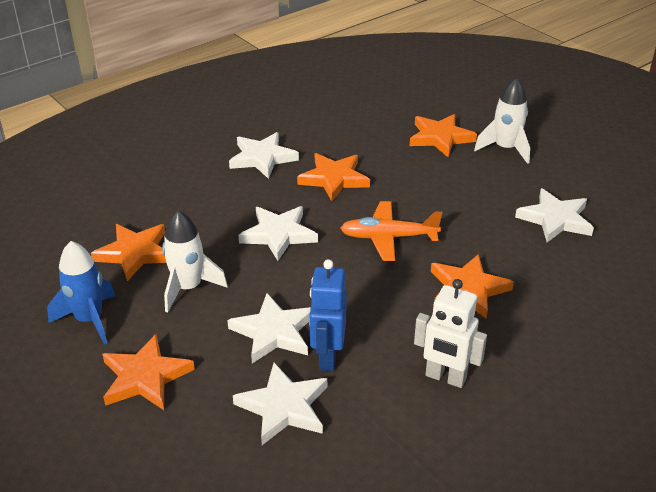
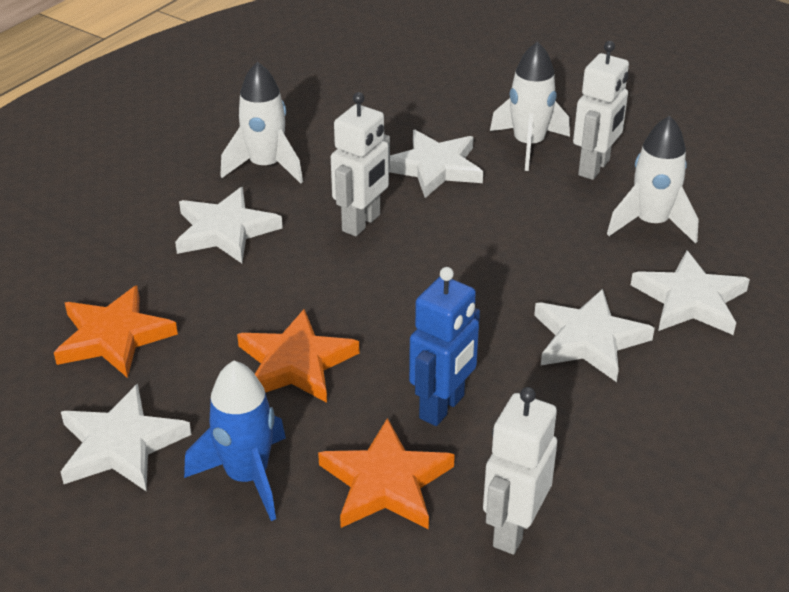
orange plane: [340,201,442,261] = 1 -> none = 0
orange star: [91,224,166,281] [102,334,195,410] [297,153,370,201] [410,114,477,157] [431,254,514,318] = 5 -> [54,286,178,378] [237,309,359,403] [318,418,455,529] = 3
white robot: [414,279,487,388] = 1 -> [331,92,390,236] [483,387,557,555] [573,41,629,180] = 3
white rocket: [162,210,228,313] [474,77,530,164] = 2 -> [220,62,303,184] [490,41,570,171] [607,116,699,244] = 3

